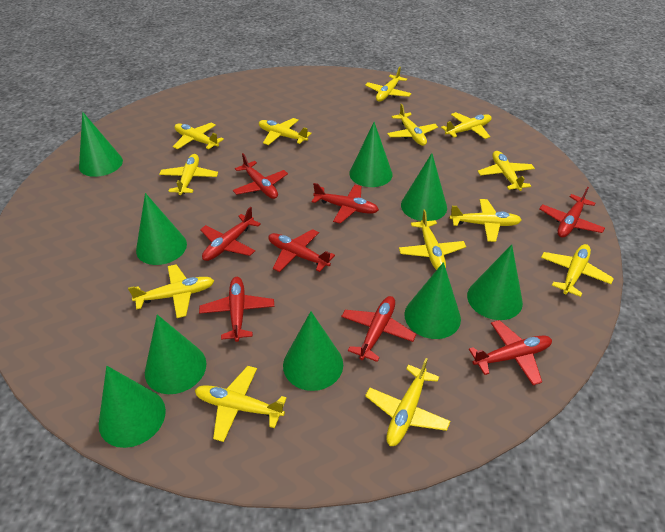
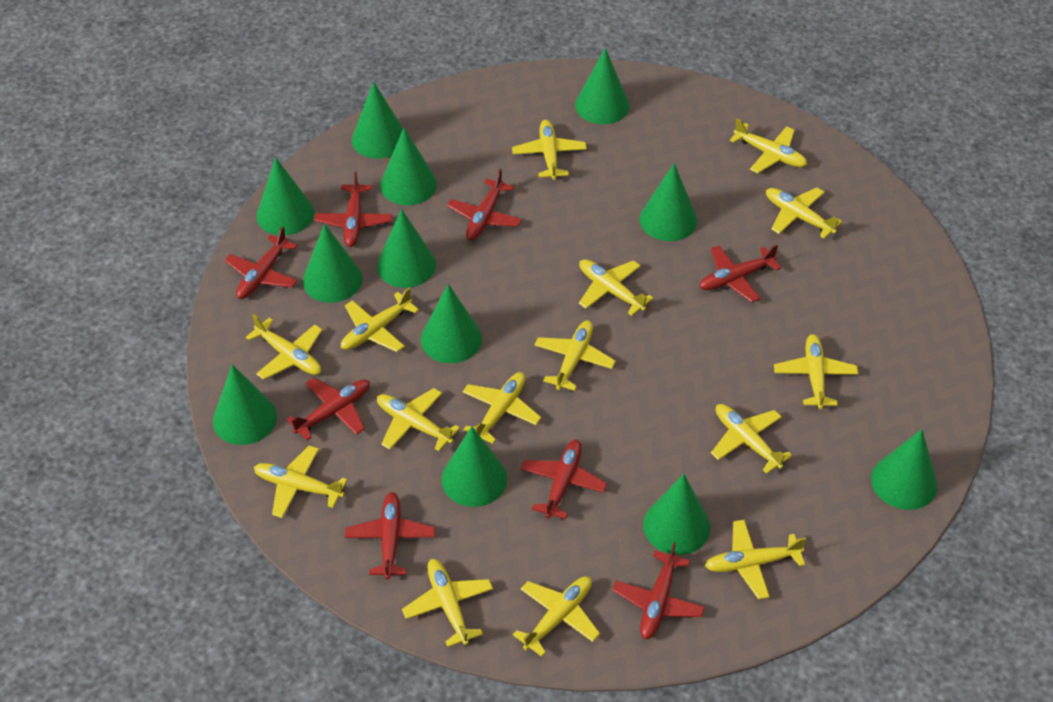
green cone: [79,112,123,177] [99,366,166,448] [136,193,187,265] [145,315,206,394] [283,311,343,391] [349,122,393,187] [401,153,447,221] [404,262,461,339] [467,245,523,320] = 9 -> [213,364,277,445] [257,157,314,235] [303,224,362,303] [352,82,403,159] [377,209,436,288] [380,128,437,205] [421,284,482,363] [441,426,507,507] [575,48,629,124] [640,163,697,241] [643,474,710,555] [871,429,938,510] = 12
yellow plane: [128,264,214,318] [159,154,218,195] [173,123,224,149] [195,366,287,442] [259,118,312,145] [365,67,412,102] [365,358,450,446] [387,104,438,146] [399,210,466,270] [441,112,491,139] [449,199,522,242] [478,151,535,191] [541,244,614,297] = 13 -> [246,314,322,380] [254,445,347,518] [341,288,419,352] [377,388,460,451] [402,559,493,647] [462,372,541,444] [512,120,587,180] [513,576,600,657] [534,320,616,391] [579,259,654,316] [705,520,806,599] [711,404,792,474] [730,119,807,173] [766,188,842,239] [774,334,858,409] = 15

